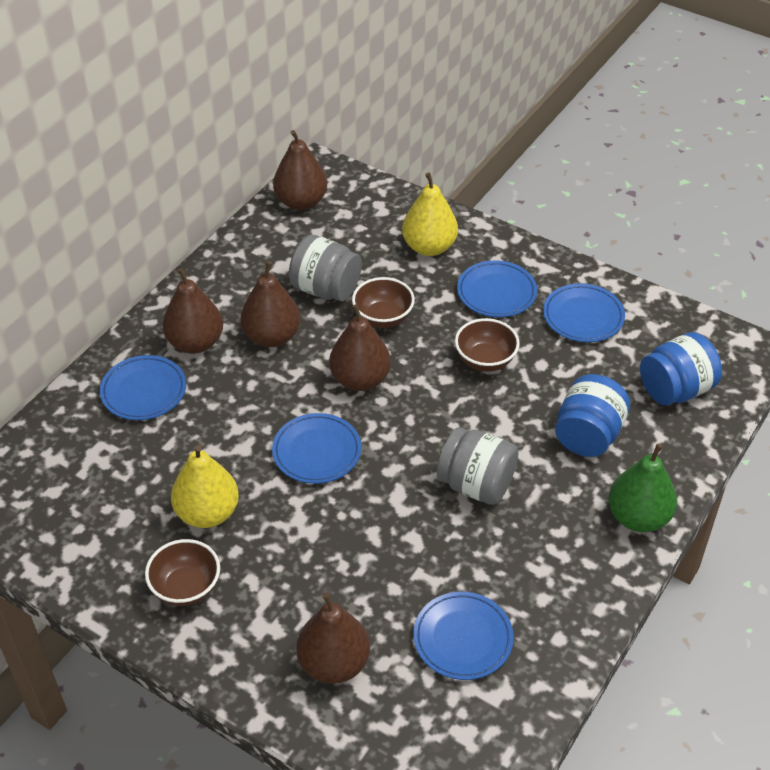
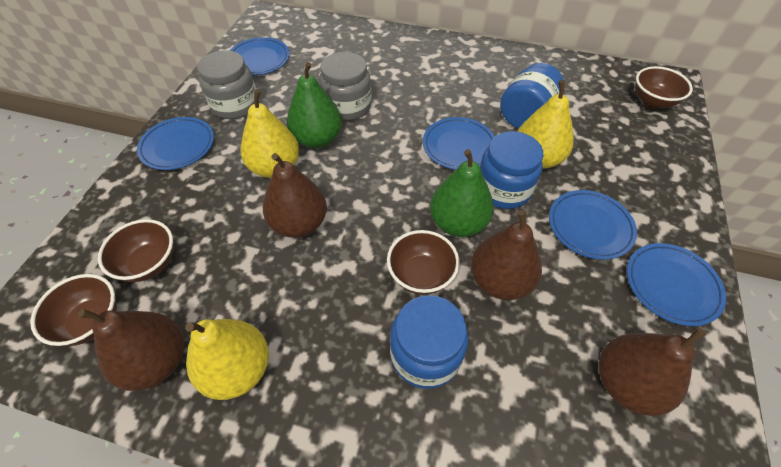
blue jar: [555,374,630,457] [640,332,722,405] = 2 -> [390,295,468,389] [480,131,543,209] [500,63,563,129] = 3
brown bowl: [145,539,220,606] [352,277,415,328] [455,318,520,372] = 3 -> [30,274,117,346] [98,219,174,282] [387,230,460,295] [635,66,693,109] = 4
brown pear: [163,268,223,354] [241,261,301,347] [273,130,327,210] [296,593,370,684] [329,304,391,391] = 5 -> [78,309,184,391] [263,153,327,238] [471,210,542,300] [599,328,706,416] = 4
green pear: [608,444,677,532] = 1 -> [287,62,342,148] [430,149,494,237] = 2
yellow pear: [171,445,239,528] [402,172,458,256] = 2 -> [185,319,269,400] [241,89,299,178] [517,80,574,169] = 3

